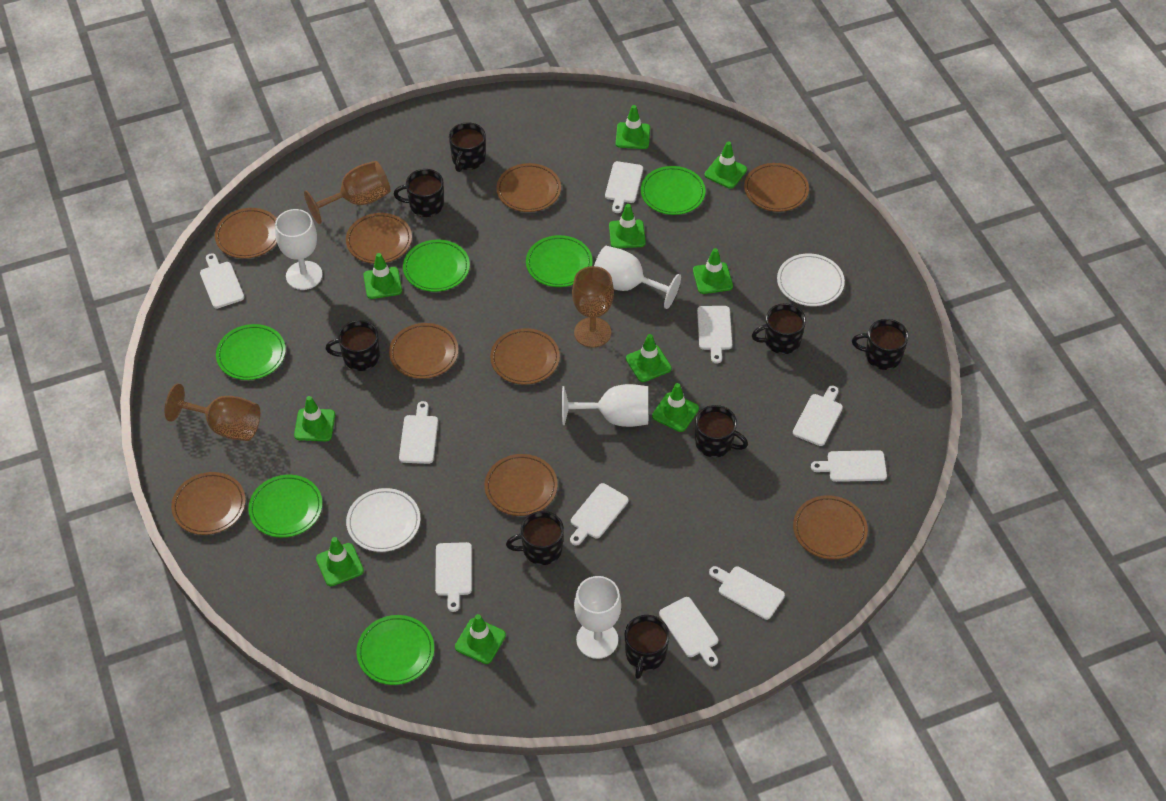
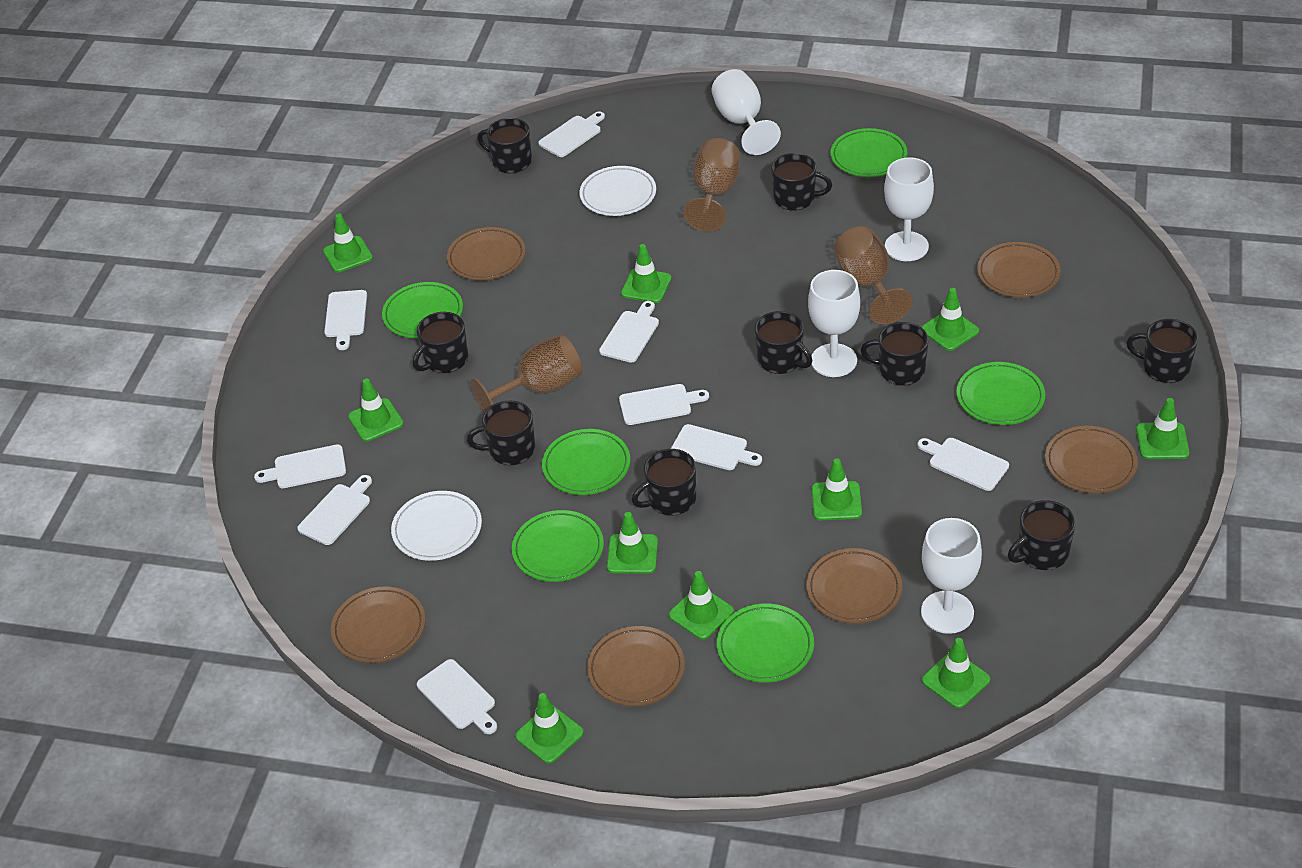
black mug: [326,320,380,371] [394,169,444,217] [449,122,486,172] [506,511,564,565] [625,615,670,679] [695,405,748,458] [752,303,806,354] [852,319,909,370] = 8 -> [413,312,468,373] [467,401,535,465] [477,118,532,173] [632,449,696,516] [755,311,812,374] [771,153,832,211] [861,322,929,386] [1008,500,1076,570] [1126,319,1198,383] = 9
brown plate: [171,472,246,535] [215,208,277,259] [346,213,412,264] [389,323,459,379] [485,454,558,516] [490,328,560,385] [496,163,561,212] [744,163,809,212] [793,495,868,560] = 9 -> [331,586,426,663] [447,227,526,280] [587,626,685,706] [806,548,902,624] [977,242,1061,298] [1045,426,1138,493] = 6
white cutting board: [200,253,244,308] [399,401,438,464] [435,542,472,612] [570,483,629,546] [605,161,643,213] [659,597,718,667] [697,306,732,364] [709,566,785,620] [793,386,843,446] [811,450,887,482] = 10 -> [254,444,346,488] [297,475,372,545] [324,290,367,350] [417,659,497,734] [538,112,605,157] [599,301,659,363] [619,384,709,425] [671,424,762,470] [918,438,1009,491] = 9

